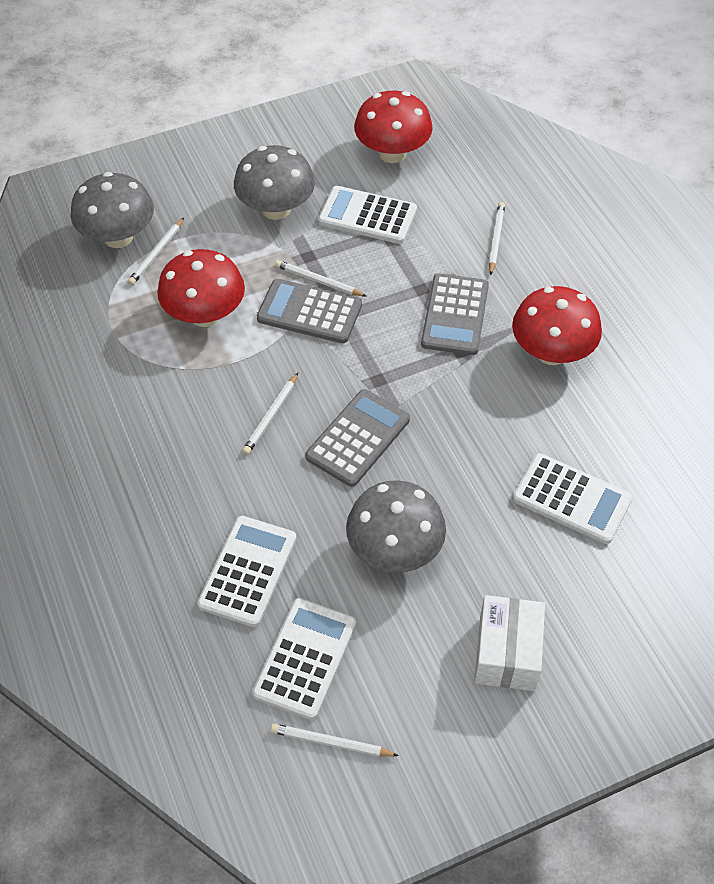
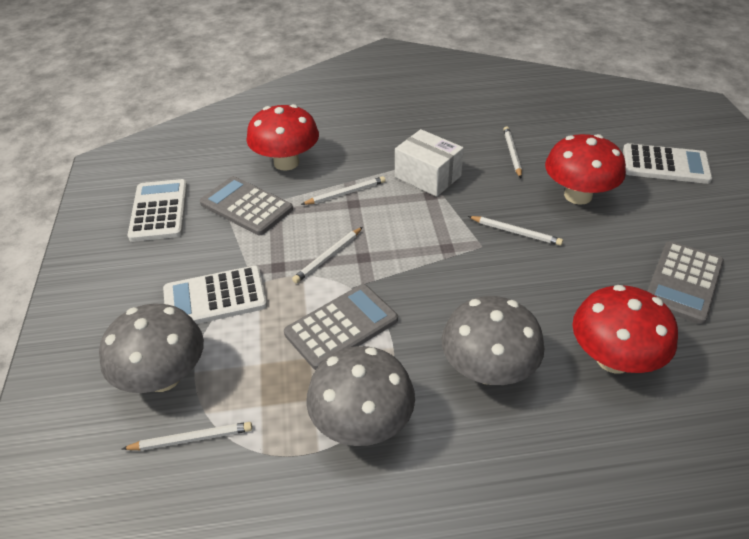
white calculator: [197,516,297,627] [252,598,356,720] [318,186,417,244] [513,453,633,544] = 4 -> [128,179,188,242] [163,265,267,324] [623,143,713,184] = 3

